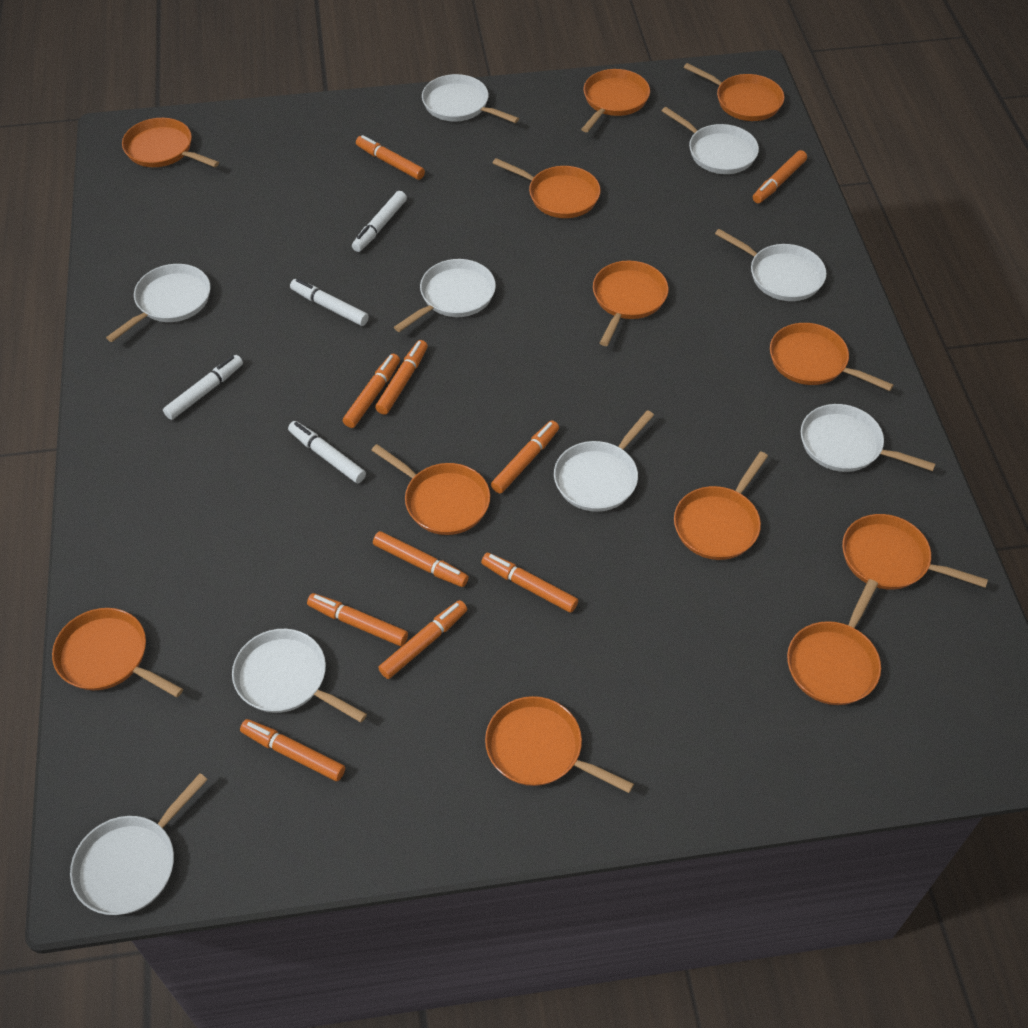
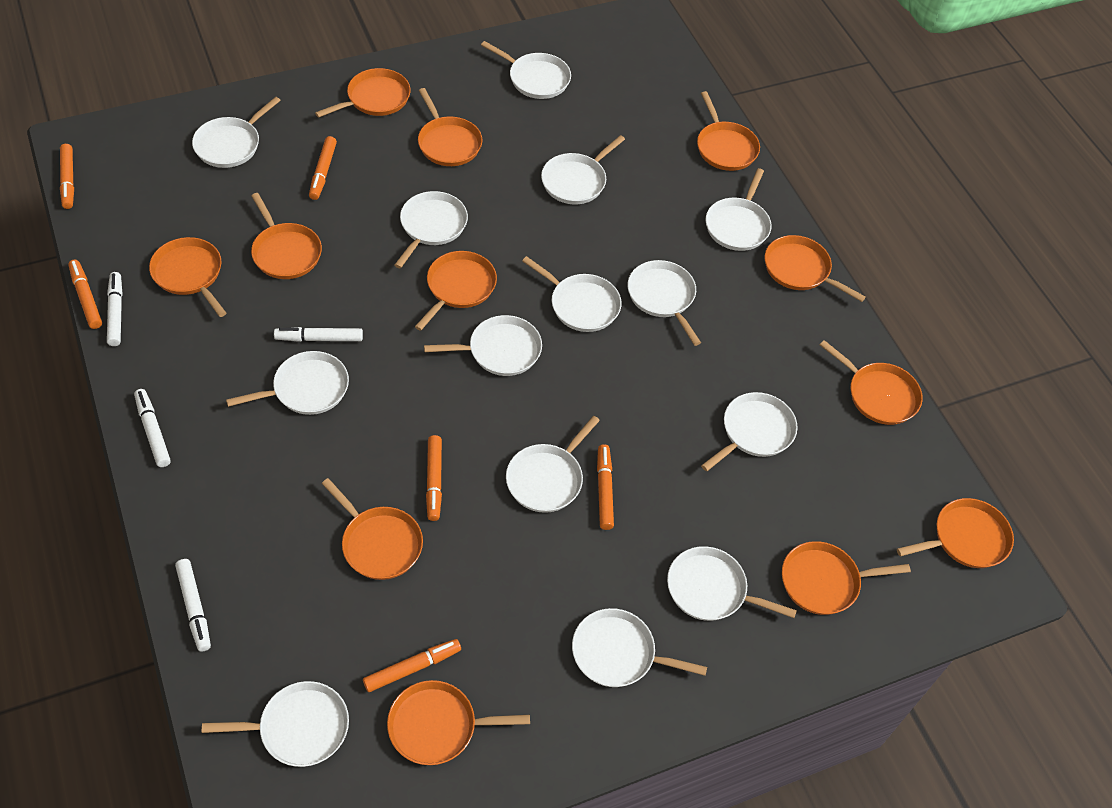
orange marker: [240,719,345,781] [307,593,408,646] [343,354,400,428] [356,135,425,180] [373,531,469,587] [375,340,428,415] [378,600,467,679] [481,553,578,613] [491,420,559,494] [753,150,807,203] = 10 -> [60,144,74,209] [68,260,102,329] [309,136,337,200] [363,639,461,692] [426,435,442,521] [597,444,614,530] = 6
white pan: [70,773,208,915] [106,264,211,342] [232,629,367,722] [394,259,496,332] [422,74,519,123] [554,410,654,512] [662,107,759,174] [715,229,827,301] [801,404,935,472] = 9 -> [192,97,281,168] [202,681,349,767] [226,351,349,415] [394,191,468,268] [424,315,542,376] [481,41,571,99] [506,416,600,513] [522,256,622,332] [541,135,625,204] [572,608,707,687] [628,260,701,346] [667,546,797,621] [701,392,798,471] [706,168,771,251] = 14

